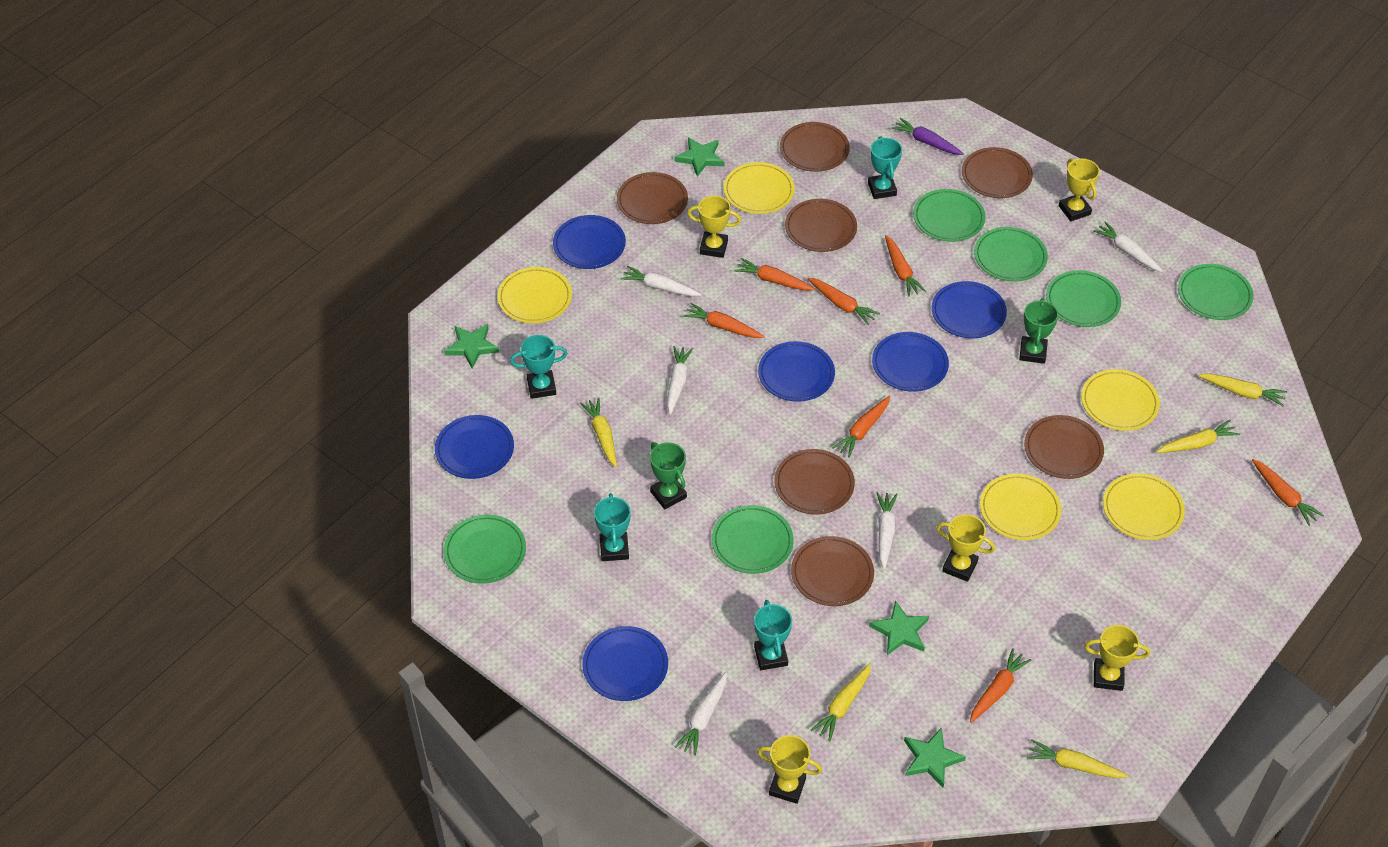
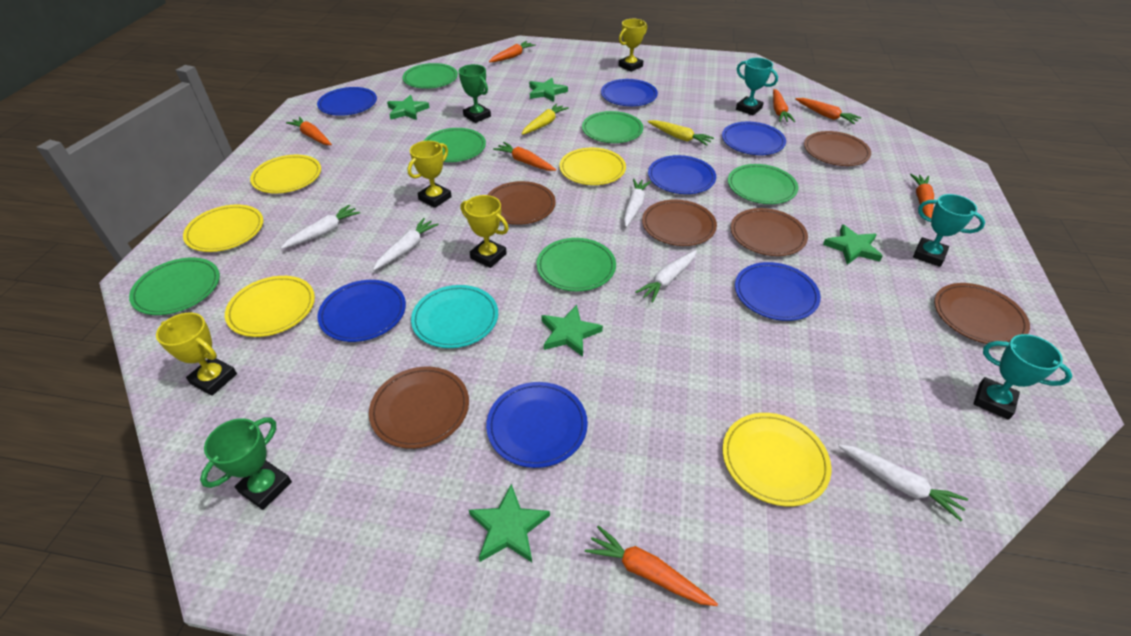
blue plate: [435,415,514,479] [553,215,626,269] [582,626,668,701] [758,341,835,402] [872,332,949,392] [932,281,1007,338] = 6 -> [317,87,377,116] [317,280,406,342] [486,382,588,468] [601,79,658,106] [648,155,716,194] [722,122,786,155] [735,262,821,321] = 7
brown plate: [617,172,688,224] [775,449,855,515] [780,122,850,172] [785,199,857,252] [791,536,874,606] [962,147,1033,198] [1024,415,1104,479] = 7 -> [369,367,469,449] [487,181,556,225] [642,200,717,246] [730,208,808,256] [804,131,871,166] [934,283,1030,344] = 6
green star: [444,324,499,369] [675,137,725,176] [869,601,929,655] [904,727,966,788] = 4 -> [387,95,430,120] [469,484,550,562] [529,78,568,102] [541,305,603,357] [823,224,883,265] = 5
purple carrot: [891,118,964,155] = 1 -> none = 0
turquoise plate: none = 0 -> [411,285,498,348] = 1
turquoise trophy: [510,335,568,399] [594,493,631,561] [754,600,792,670] [868,136,902,199] = 4 -> [736,58,778,115] [913,194,985,267] [973,334,1072,420] = 3
yellow carrot: [580,397,617,468] [811,663,871,741] [1027,739,1129,778] [1156,420,1240,453] [1198,373,1287,406] = 5 -> [522,103,569,135] [648,120,714,146] = 2
yellow trophy: [687,196,741,258] [757,735,822,804] [936,514,995,582] [1059,158,1100,221] [1084,625,1150,691] = 5 -> [156,312,237,396] [407,141,452,208] [461,195,509,268] [618,19,647,72] = 4

